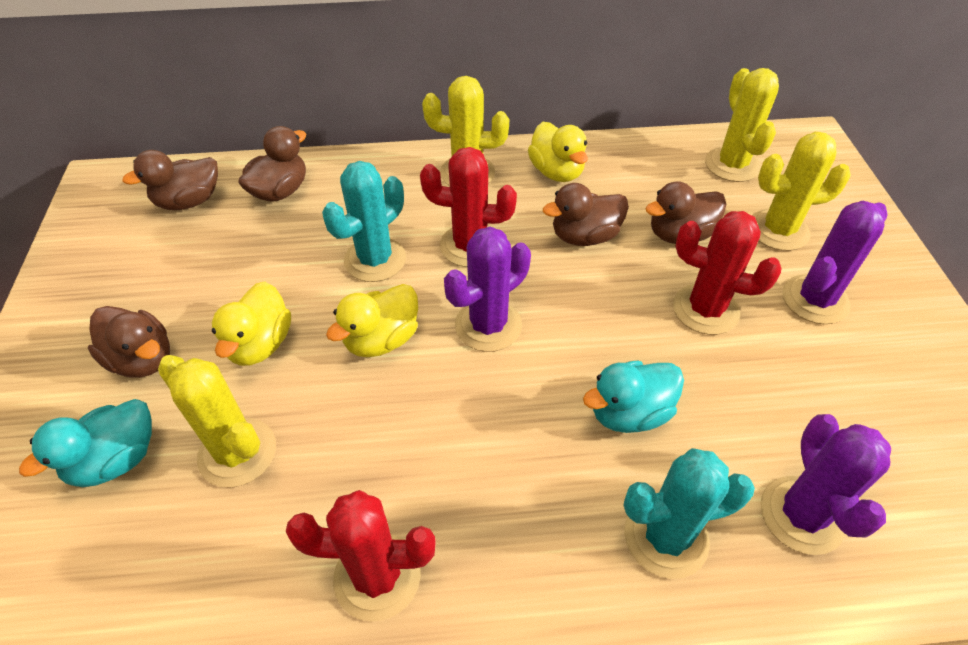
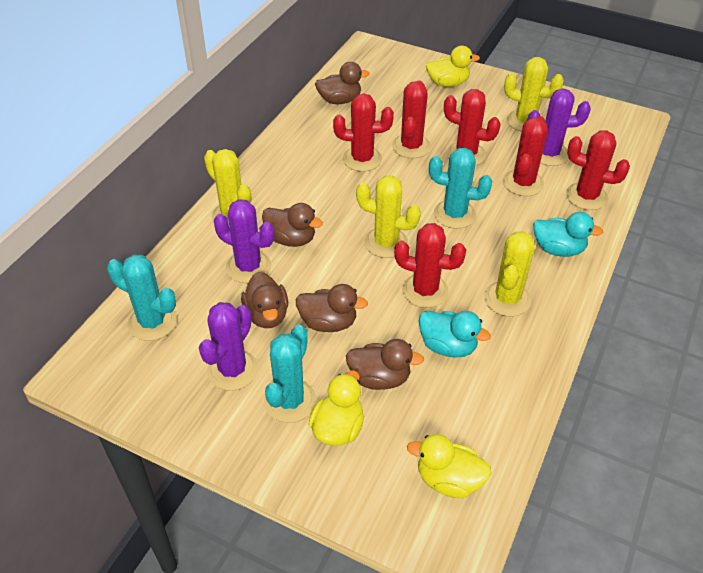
red cactus: [286,490,436,622] [420,147,517,267] [673,211,782,335] = 3 -> [333,94,394,172] [392,80,431,158] [394,223,466,308] [444,89,501,166] [503,116,548,196] [566,130,630,210] = 6
turquoise cactus: [322,161,406,282] [623,448,755,579] = 2 -> [107,254,177,341] [264,325,316,423] [429,148,492,229] = 3

